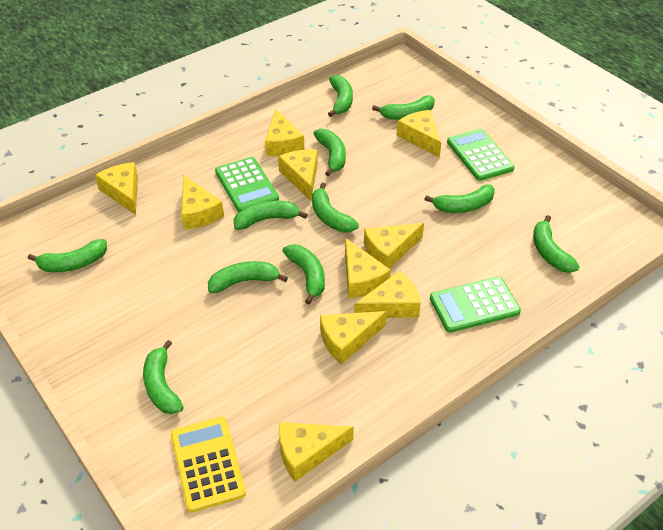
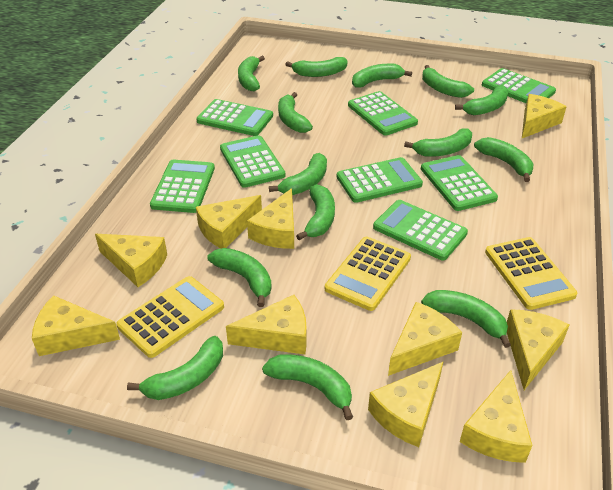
green banana: [28,239,107,272] [143,340,183,414] [208,261,288,293] [234,201,308,230] [282,244,325,304] [312,183,359,233] [313,129,346,176] [328,75,353,117] [372,95,435,120] [424,185,495,213] [533,215,580,273] = 11 -> [127,336,223,400] [207,248,272,307] [238,56,265,91] [262,354,353,420] [269,153,327,195] [278,92,313,133] [285,57,347,77] [296,184,335,240] [352,64,412,88] [404,128,472,157] [421,290,511,348] [422,65,474,98] [455,85,509,115] [474,137,533,182] = 14
green calculator: [215,157,279,212] [430,277,521,333] [447,129,515,181] = 3 -> [150,160,215,213] [196,99,273,136] [220,135,285,188] [337,157,423,203] [348,91,418,136] [373,200,468,261] [421,155,498,211] [482,68,556,103] = 8
yellow calculator: [171,417,246,513] = 1 -> [116,276,224,358] [325,237,411,311] [485,237,577,310] = 3

